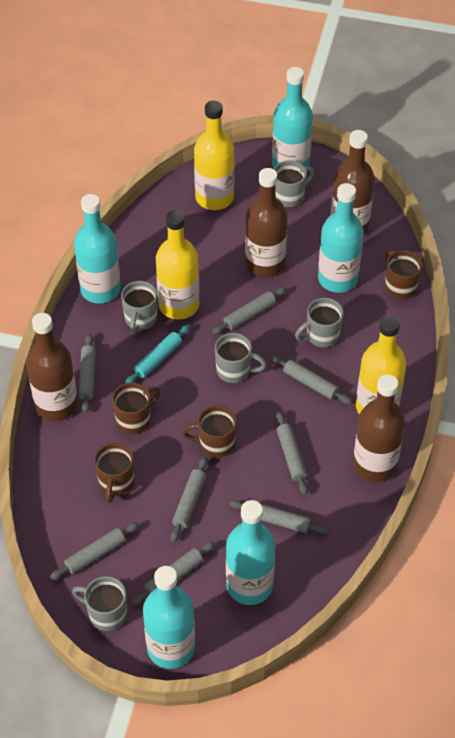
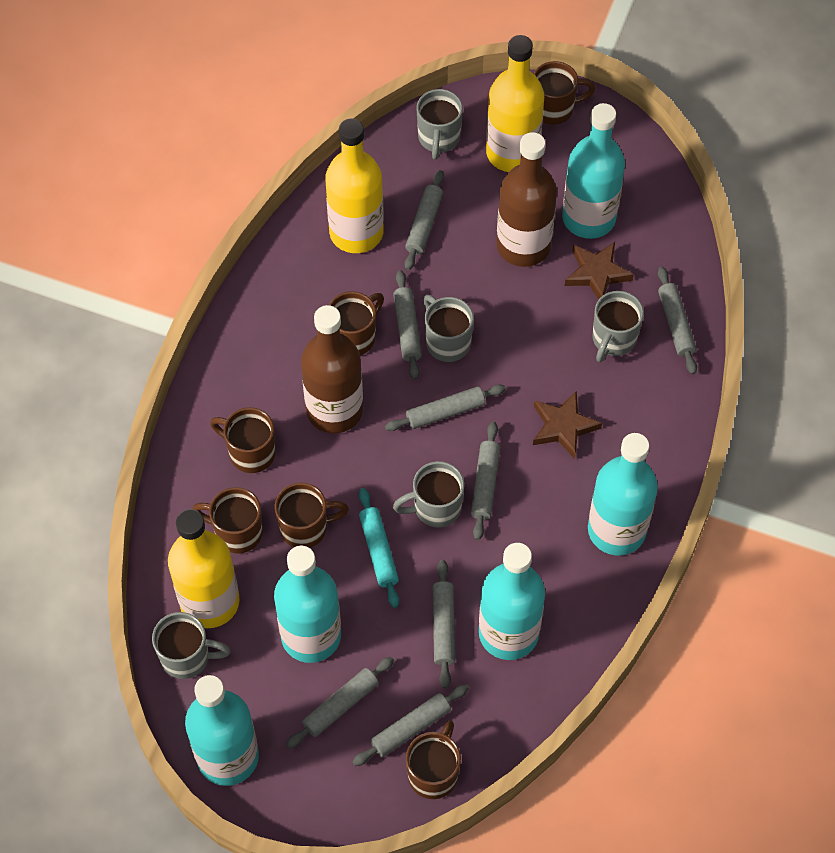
brown bottle: [26,313,78,421] [245,168,288,278] [331,130,375,235] [353,374,405,482] = 4 -> [301,305,363,433] [496,132,557,267] = 2
brown mug: [94,443,134,503] [112,382,160,434] [182,406,237,457] [385,250,422,299] = 4 -> [192,487,263,554] [210,407,276,473] [275,482,349,548] [329,291,384,355] [406,721,461,799] [534,61,595,125] = 6
brown star: none = 0 -> [533,390,602,459] [565,242,634,299] = 2

